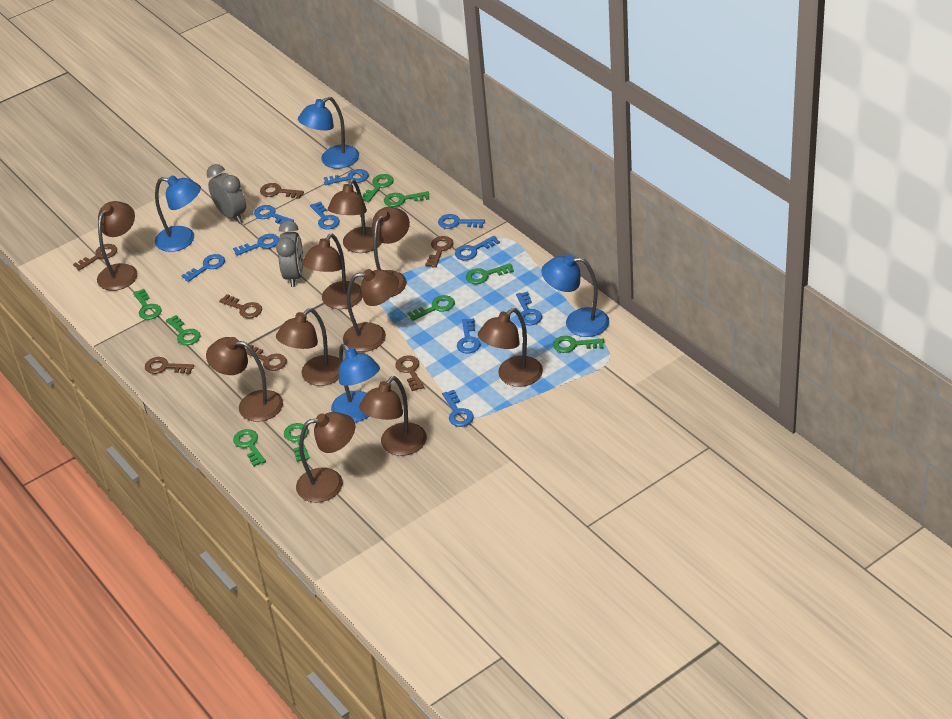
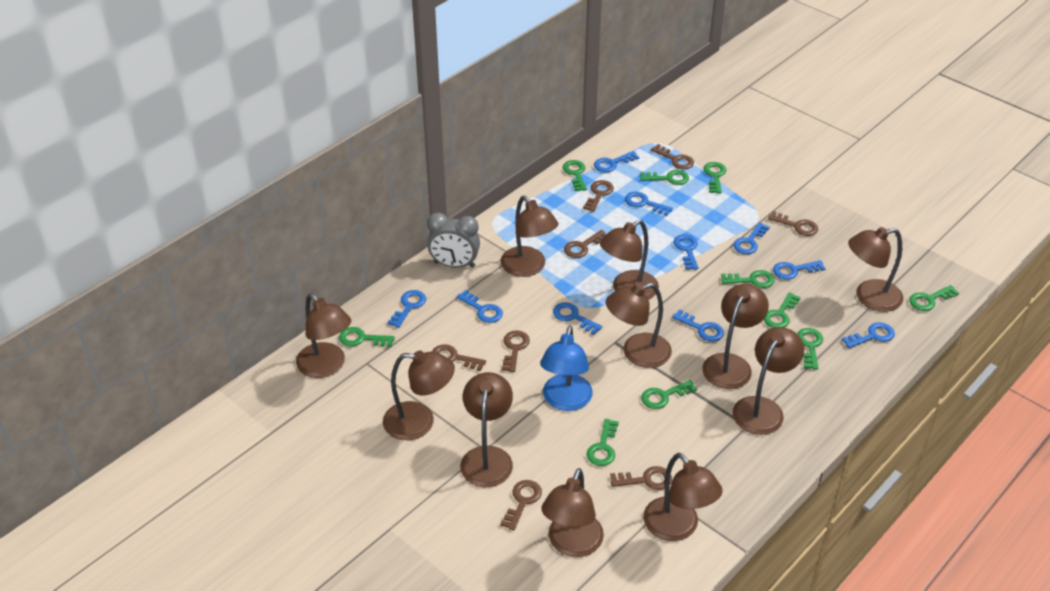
blue lamp: [155,175,201,252] [298,97,359,169] [331,344,380,422] [541,254,609,337] = 4 -> [540,326,593,411] = 1
brown key: [73,244,117,271] [145,357,194,374] [219,294,262,318] [246,344,287,371] [260,183,304,199] [395,356,424,391] [425,236,453,268] = 7 -> [432,344,486,371] [500,480,542,531] [501,330,530,372] [564,230,607,258] [583,180,614,212] [610,466,672,490] [651,144,694,169] [768,211,818,236] = 8
brown lamp: [97,201,137,291] [206,337,283,422] [276,308,340,386] [296,412,355,503] [302,234,363,309] [328,179,381,253] [343,269,399,352] [359,376,427,456] [372,207,410,297] [478,308,543,387] = 10 -> [296,294,351,378] [383,351,455,440] [460,372,513,487] [501,196,558,277] [541,468,604,557] [600,220,659,300] [606,283,672,368] [643,453,723,541] [702,284,769,389] [732,327,804,435] [848,227,903,312] = 11
green key: [133,289,162,320] [166,315,201,345] [233,429,266,466] [284,423,310,462] [362,174,394,202] [384,191,429,207] [407,295,455,321] [466,263,514,284] [553,336,604,353] = 9 -> [339,327,395,347] [563,160,587,191] [587,419,619,466] [640,170,689,185] [641,380,697,409] [704,162,727,193] [721,270,775,288] [764,292,801,328] [797,328,823,370] [909,285,959,311] = 10
grey clock: [207,164,246,223] [276,220,304,287] = 2 -> [427,212,480,268] = 1

